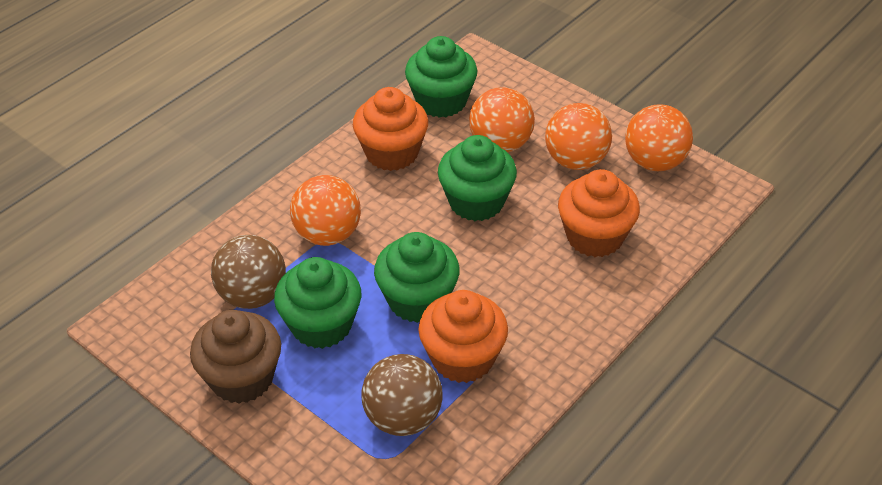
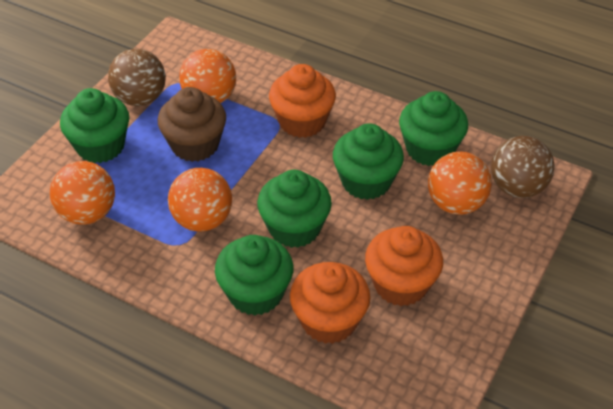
green cupcake: [274,257,361,349] [374,232,460,323] [405,36,477,118] [438,135,517,221] = 4 -> [60,88,129,163] [215,235,293,316] [257,170,332,248] [333,123,404,200] [399,91,468,166] = 5

